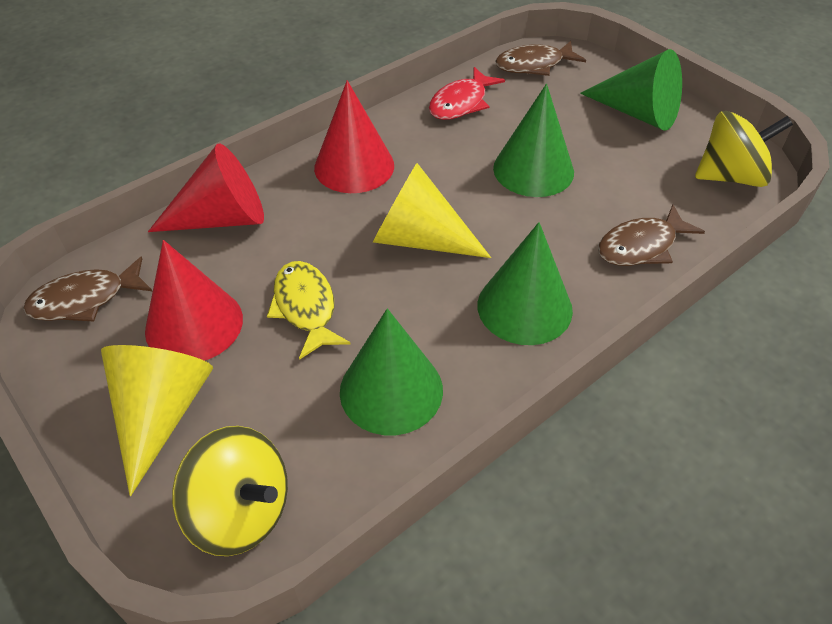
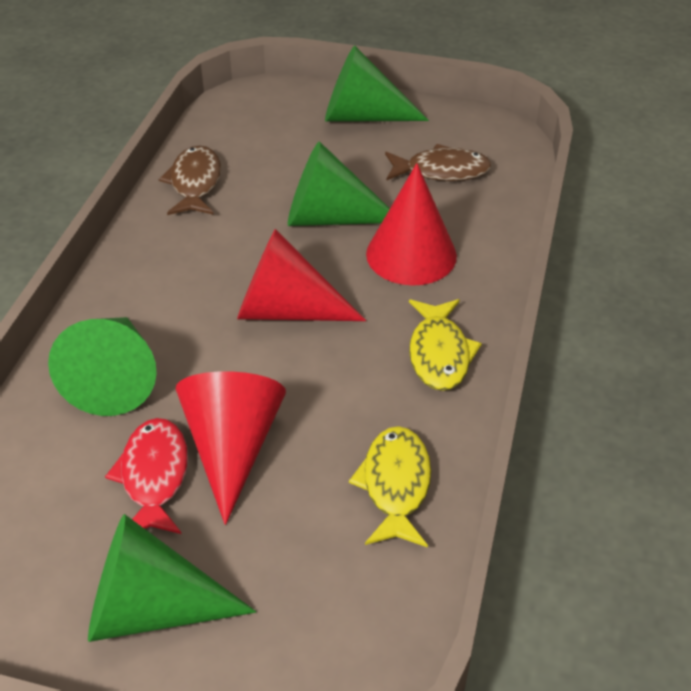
brown fish: [23,257,152,322] [495,41,586,76] [598,205,705,266] = 3 -> [159,146,221,215] [385,144,492,181] = 2
yellow cone: [101,345,213,496] [373,163,491,258] = 2 -> none = 0
yellow fish: [267,261,350,360] = 1 -> [349,426,431,548] [409,299,482,391] = 2
yellow spinning top: [172,426,288,556] [695,111,793,187] = 2 -> none = 0

